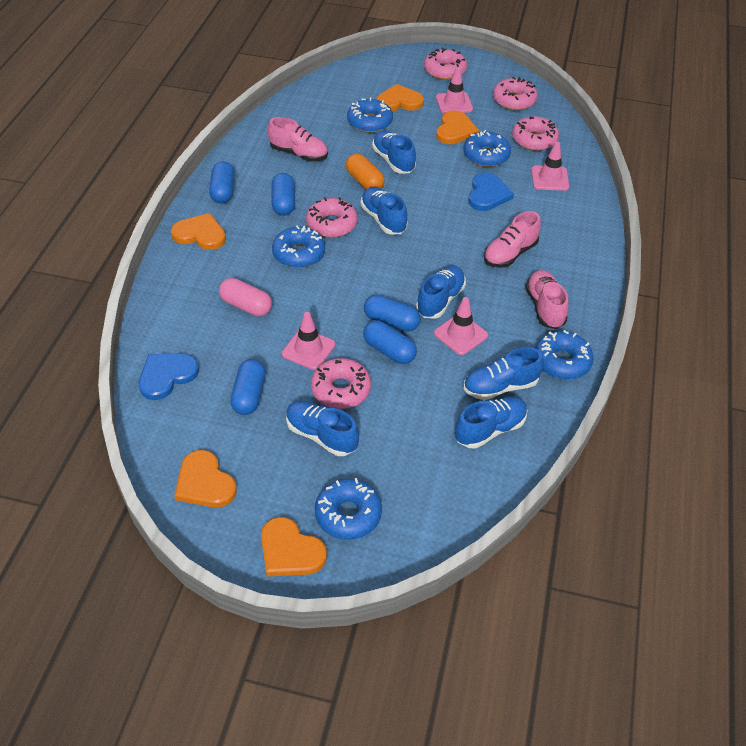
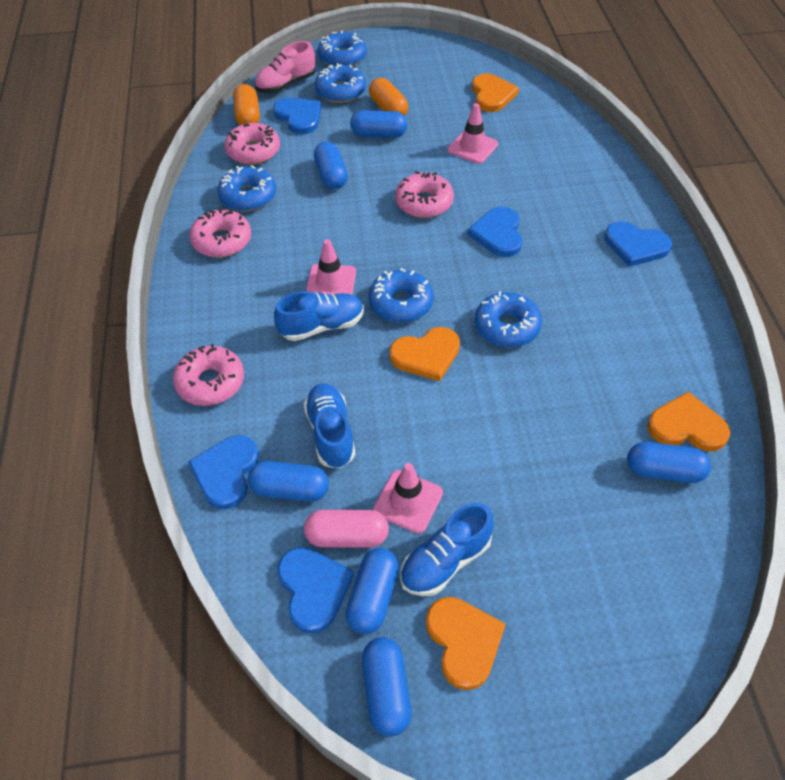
blue capsule: [209,161,235,204] [230,359,266,415] [271,173,295,216] [363,320,417,364] [364,295,421,332] = 5 -> [248,461,329,502] [314,142,348,189] [345,548,399,634] [350,110,407,138] [362,637,411,737] [627,442,711,483] = 6
blue heart: [139,354,199,400] [468,172,514,211] = 2 -> [188,435,259,509] [273,98,322,134] [278,547,354,634] [467,207,523,257] [605,221,672,267] = 5
blue shoe: [286,401,359,456] [361,187,408,235] [372,130,416,173] [416,265,466,319] [455,397,528,449] [463,347,544,400] = 6 -> [274,291,364,341] [304,384,355,469] [400,503,494,596] = 3
orange capsule: [346,154,385,189] = 1 -> [233,84,260,125] [369,78,408,116] = 2
orange heart: [171,213,226,250] [174,450,237,507] [261,517,327,577] [376,84,424,111] [436,110,479,144] = 5 -> [389,327,460,381] [426,597,506,690] [472,73,519,112] [647,392,730,451] = 4
pink donut: [306,197,358,238] [311,358,371,409] [424,48,467,80] [493,77,538,110] [512,116,559,151] = 5 -> [173,344,244,406] [189,208,251,257] [224,123,280,165] [395,171,454,218] = 4
pink shoe: [268,117,328,161] [484,211,541,268] [525,270,569,329] = 3 -> [254,41,315,93] = 1
pink traffic cone: [282,312,335,370] [434,297,488,355] [436,67,473,114] [532,142,569,191] = 4 -> [306,239,356,295] [373,463,443,534] [448,103,498,164] = 3

